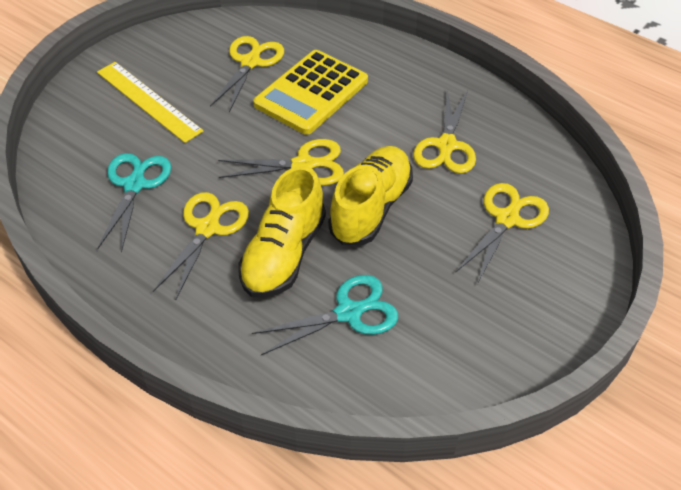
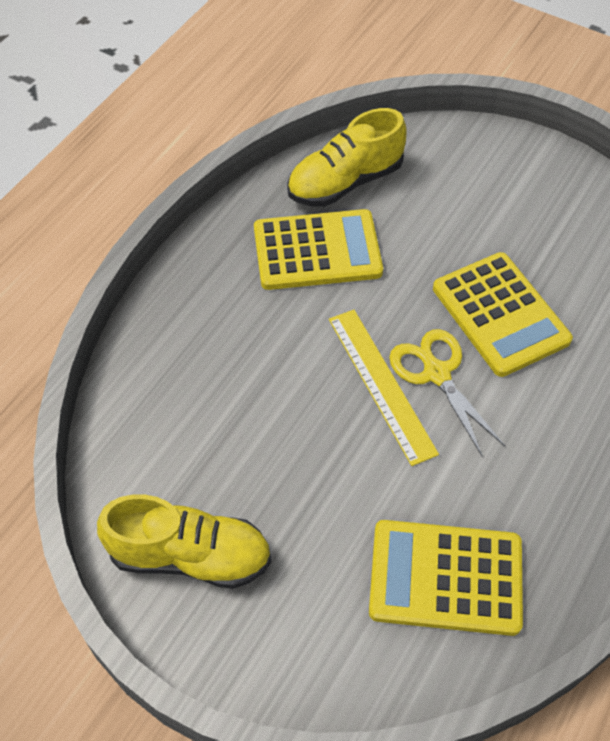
turquoise scissors: [97,153,171,253] [252,275,398,355] = 2 -> none = 0
yellow calculator: [253,50,368,135] = 1 -> [254,209,383,290] [369,520,523,636] [433,252,573,377] = 3
yellow scissors: [153,192,249,300] [210,36,284,112] [218,139,344,186] [413,89,476,174] [456,183,549,284] = 5 -> [389,329,505,456] = 1

